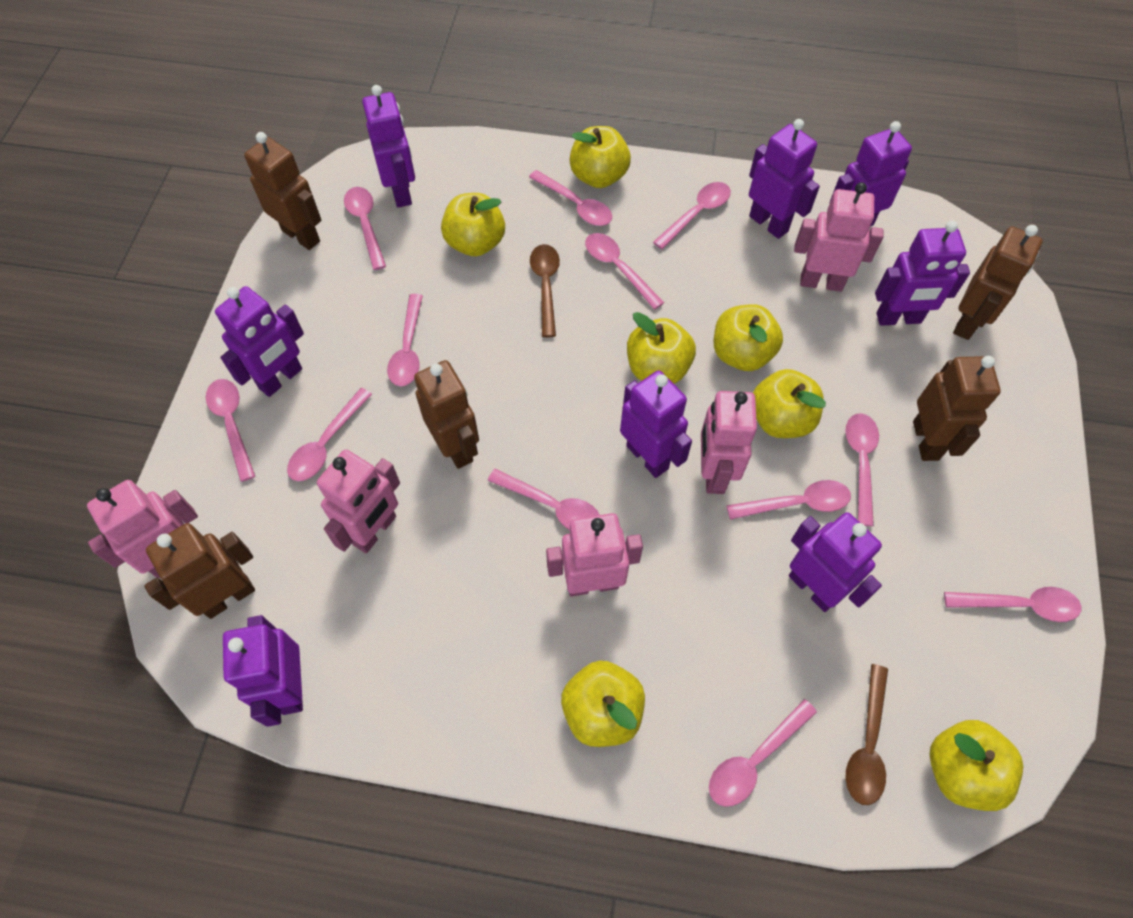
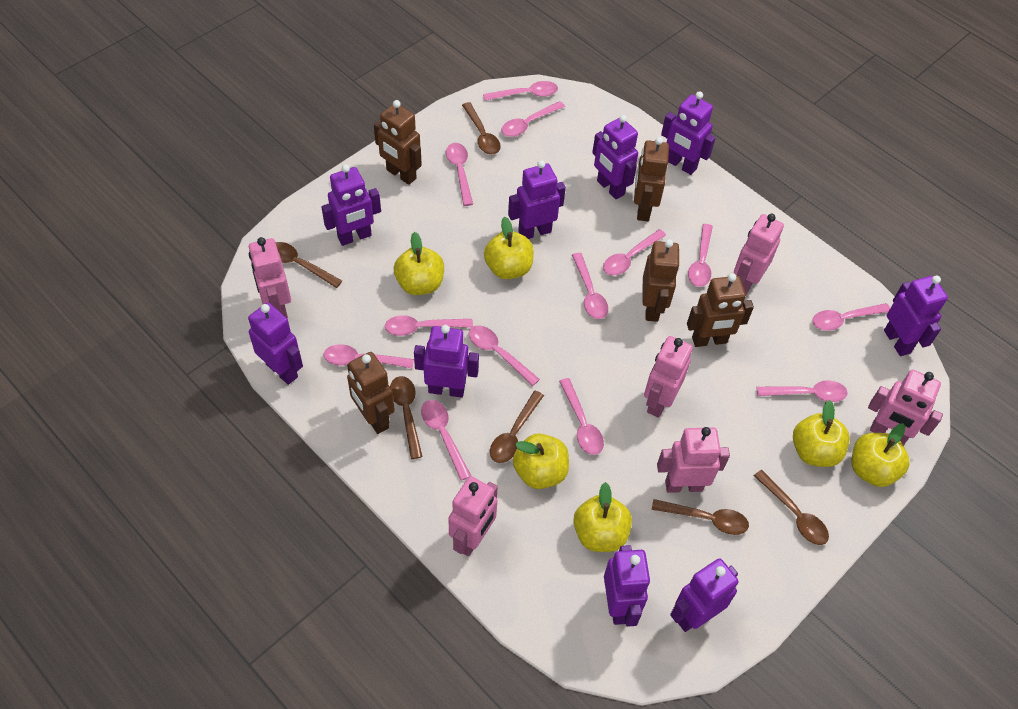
brown spoon: [530,244,560,337] [845,664,888,805] = 2 -> [276,242,342,288] [390,376,423,459] [462,102,501,155] [490,391,544,463] [652,499,749,535] [754,470,829,545] = 6
pink robot: [87,480,198,578] [317,449,400,553] [546,513,643,596] [701,391,757,494] [794,182,883,292] = 5 -> [249,237,291,318] [448,476,498,556] [644,336,693,418] [657,427,730,493] [734,214,784,295] [868,370,943,445] = 6
pink spoon: [206,379,255,482] [287,388,372,481] [344,187,386,270] [387,294,423,386] [488,469,600,530] [529,170,612,226] [585,233,664,310] [653,182,731,249] [709,699,817,807] [726,480,851,520] [845,413,879,526] [944,587,1081,622] = 12 -> [324,344,414,368] [385,315,473,336] [421,400,471,481] [446,143,473,206] [469,325,540,386] [483,81,558,101] [501,101,565,137] [559,378,604,455] [572,253,608,319] [603,229,666,276] [688,224,713,287] [757,380,848,402] [812,303,890,331] = 13
purple robot: [215,286,304,397] [223,615,303,727] [362,85,415,208] [620,370,692,478] [749,119,820,239] [789,512,882,612] [829,121,912,226] [875,221,970,326] = 8 -> [248,303,303,385] [321,164,381,246] [414,325,479,398] [508,160,566,239] [592,115,638,199] [604,545,650,627] [661,91,716,175] [670,558,739,632] [884,275,948,356] = 9
yellow apple: [441,193,505,257] [561,660,645,747] [569,126,631,188] [627,312,696,384] [714,304,783,371] [753,369,826,438] [929,720,1023,811] = 7 -> [394,232,444,295] [484,217,534,279] [513,433,569,489] [573,482,632,552] [793,400,850,467] [851,423,910,487] = 6

